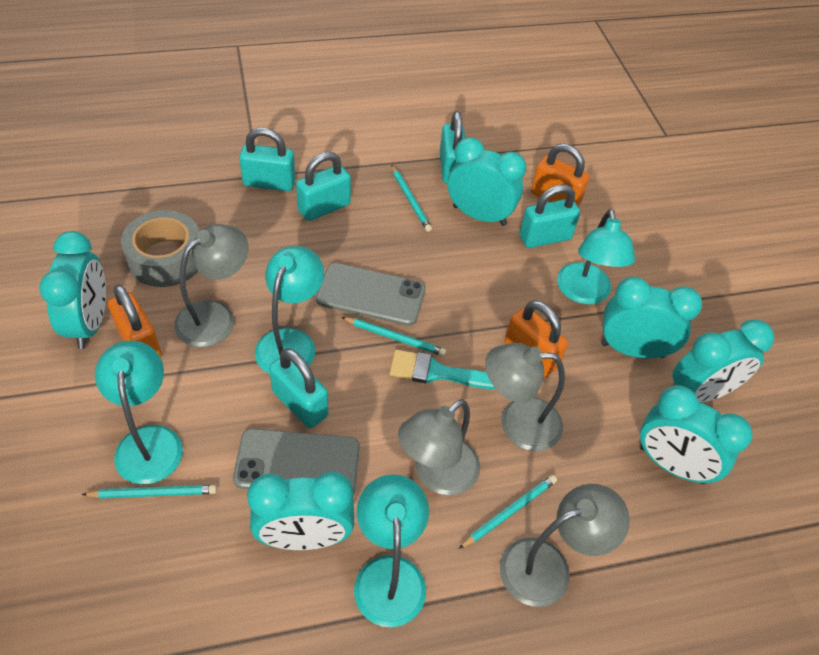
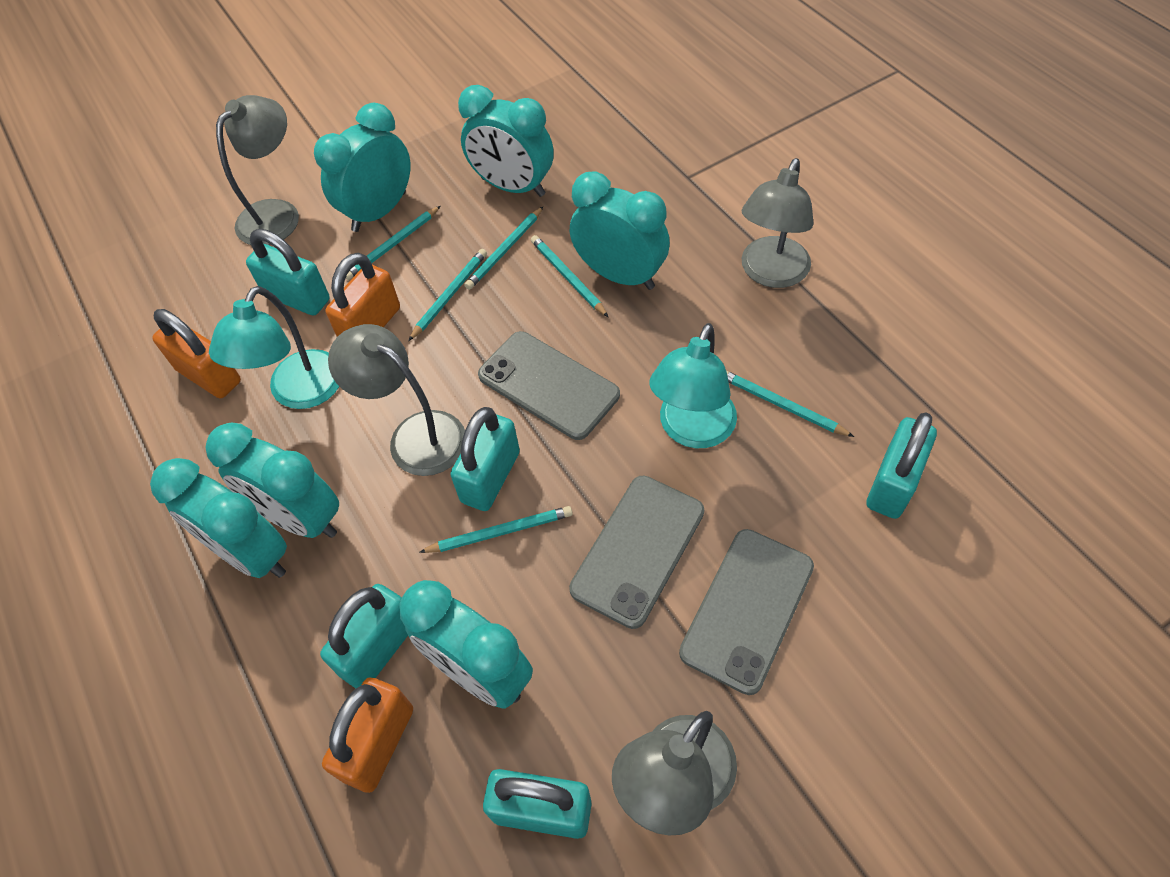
grey phone: [233,429,360,493] [316,263,426,326] = 2 -> [478,331,620,440] [569,476,704,629] [679,529,814,695] = 3
grey tape: [121,210,199,287] = 1 -> none = 0
turquoise brush: [389,350,495,390] = 1 -> none = 0
turquoise lamp: [95,341,183,484] [255,246,324,374] [354,474,429,627] [557,209,635,304] = 4 -> [209,286,339,409] [650,323,737,448] = 2
turquoise pencil: [81,485,217,498] [341,317,446,356] [391,165,432,232] [459,475,557,549] = 4 -> [346,206,440,280] [408,249,487,341] [419,506,573,553] [464,207,543,290] [531,235,608,317] [727,371,854,437] = 6

